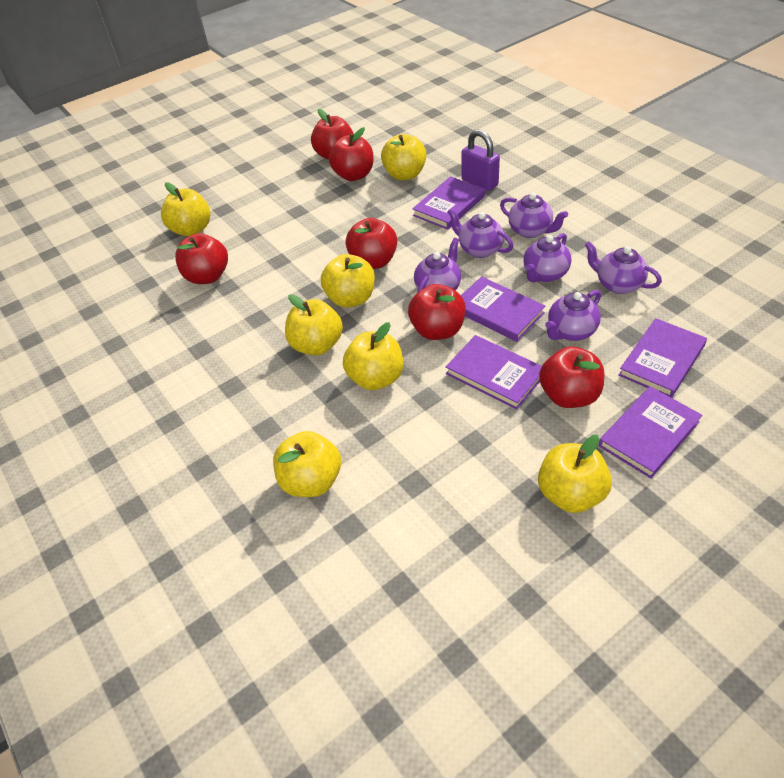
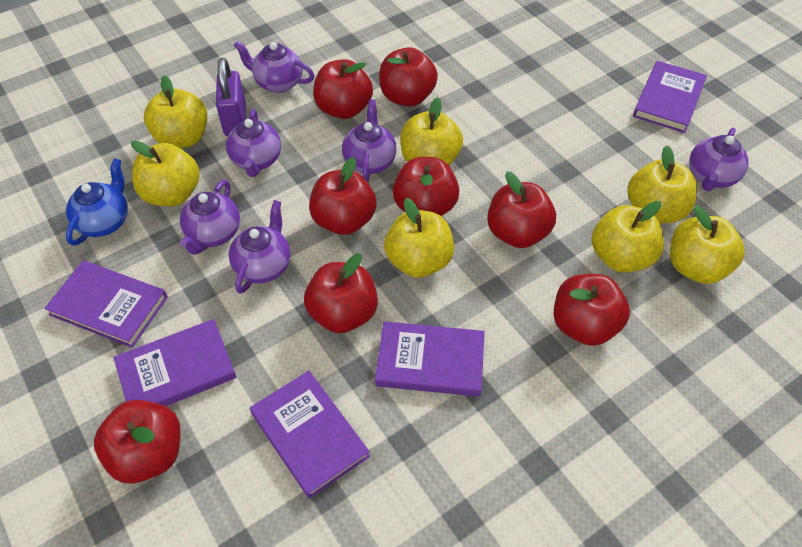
blue teapot: none = 0 -> [66,158,128,246] = 1
red apple: [175,233,228,284] [311,109,354,160] [329,127,374,181] [346,218,397,269] [408,284,466,340] [539,346,604,408] = 6 -> [94,400,181,484] [304,253,378,333] [309,157,376,235] [313,59,373,119] [379,47,438,106] [393,157,459,216] [487,171,556,248] [554,274,630,346] = 8

